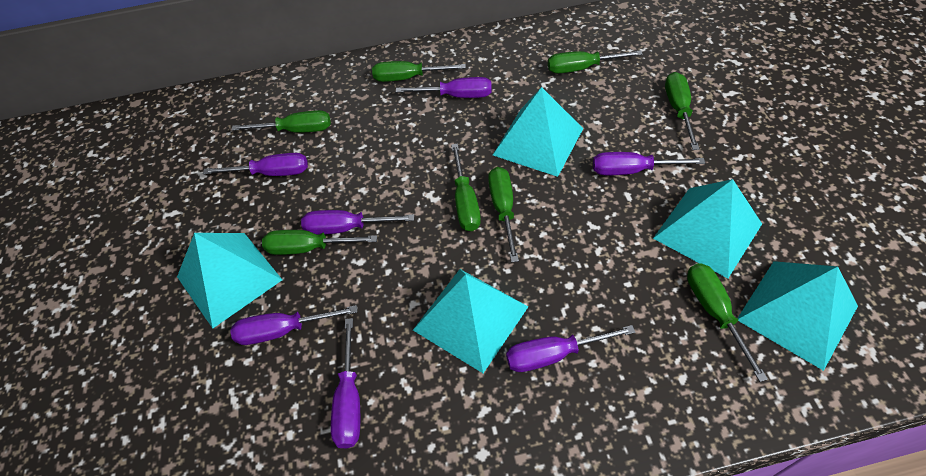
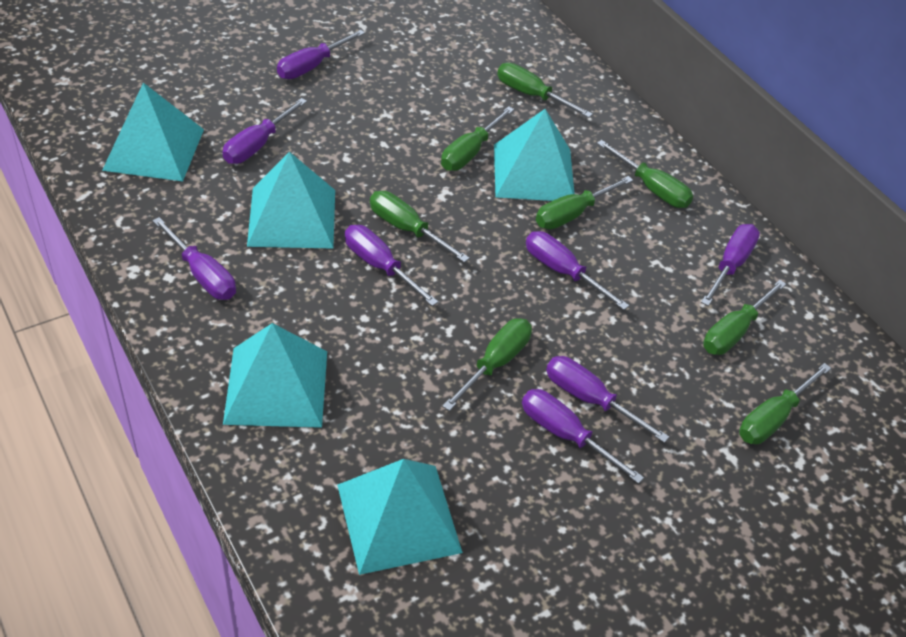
purple screwdriver: [203,153,308,176] [230,305,358,345] [301,210,414,235] [331,318,360,448] [396,77,492,98] [506,325,635,372] [593,152,705,175] = 7 -> [152,217,236,300] [223,98,307,164] [277,30,365,79] [345,225,438,306] [522,389,644,484] [526,231,629,310] [546,356,669,443] [701,224,760,306] = 8

